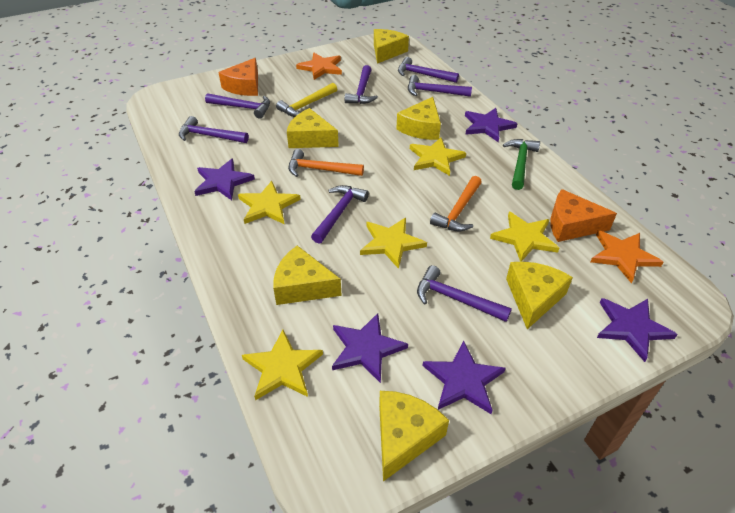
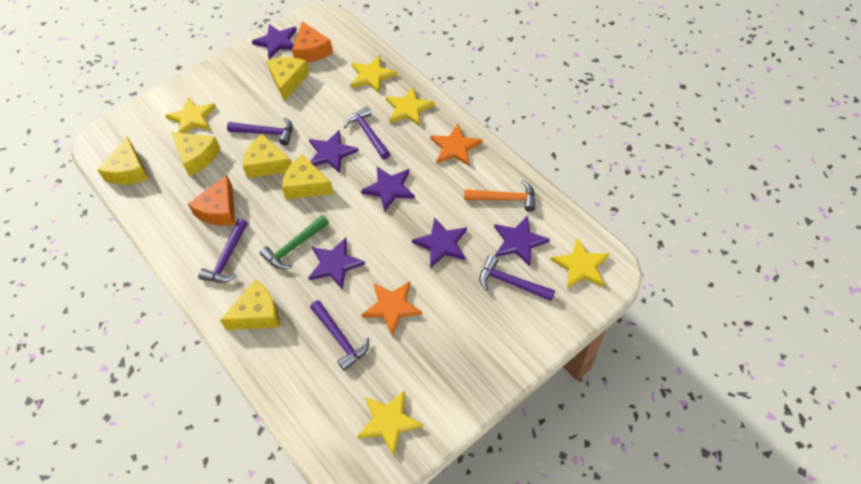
orange hammer: [288,149,364,177] [430,176,482,231] = 2 -> [464,181,535,212] = 1
purple hammer: [179,116,249,143] [205,93,270,119] [311,185,369,243] [345,65,378,104] [398,57,459,83] [408,75,472,97] [417,265,512,322] = 7 -> [198,219,248,283] [227,117,293,145] [310,300,369,371] [344,106,390,159] [480,255,555,301] = 5
purple star: [194,159,255,200] [332,313,408,383] [423,340,506,414] [465,108,518,142] [597,298,678,362] = 5 -> [252,24,297,59] [308,238,365,290] [309,130,359,173] [361,167,415,211] [412,217,467,268] [494,215,550,266] = 6
yellow hammer: [276,83,337,117] = 1 -> none = 0

